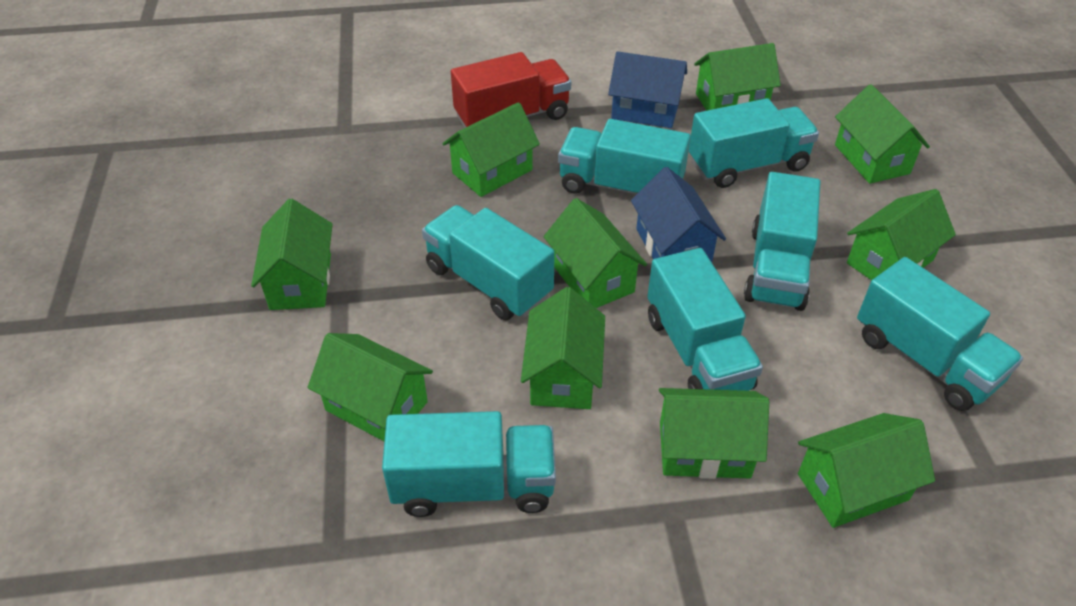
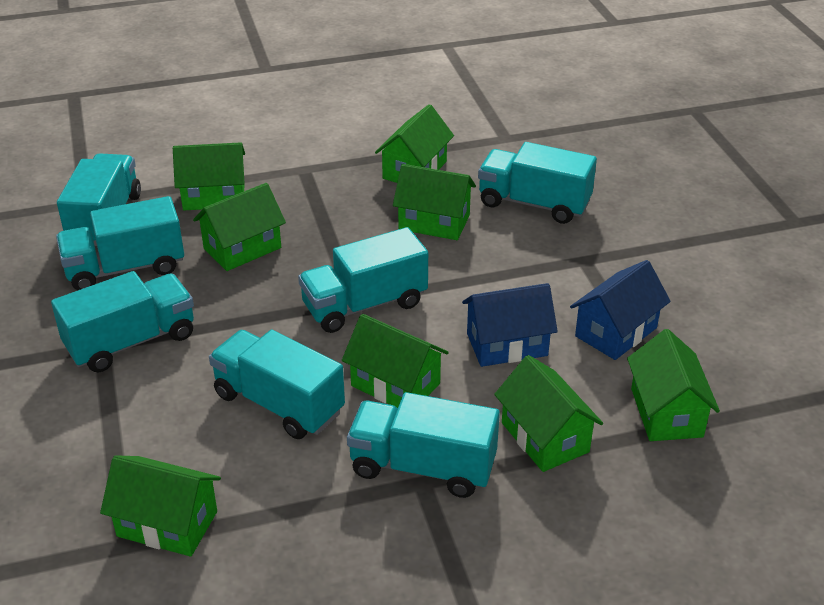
green house: [251,199,333,310] [308,333,433,441] [443,102,540,197] [521,287,605,409] [543,198,647,308] [659,388,769,479] [694,43,781,111] [798,413,935,528] [835,84,930,184] [847,189,956,280] = 10 -> [100,455,221,557] [173,142,245,210] [193,183,286,271] [342,314,449,408] [375,104,454,183] [393,164,476,240] [494,355,603,472] [627,329,720,441] = 8
red truck: [451,52,571,128] = 1 -> none = 0

